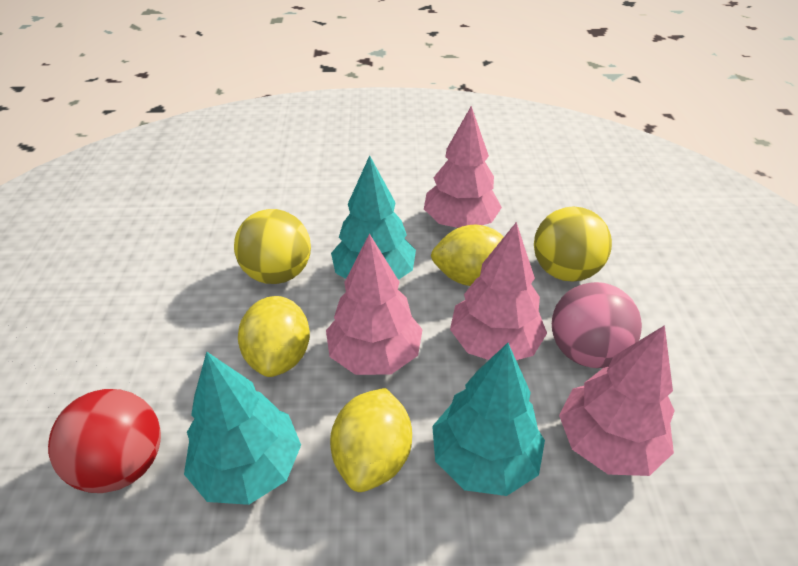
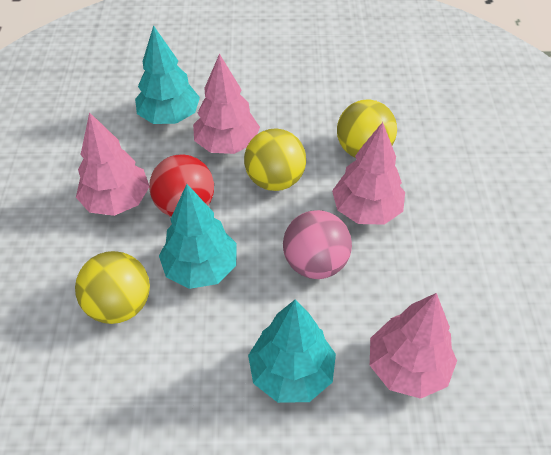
yellow ball: [234,209,311,284] [534,206,612,281] = 2 -> [75,251,150,324] [244,128,306,191] [337,99,397,158] = 3
yellow lemon: [238,296,310,377] [330,388,412,492] [431,225,504,286] = 3 -> none = 0

